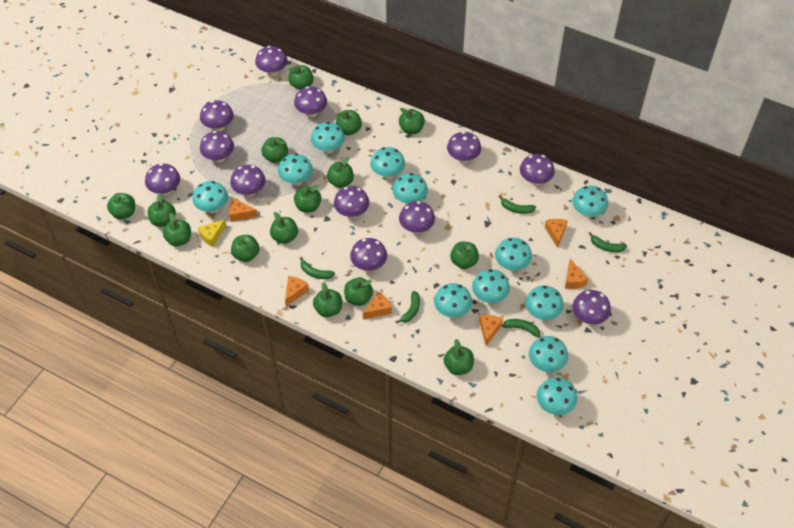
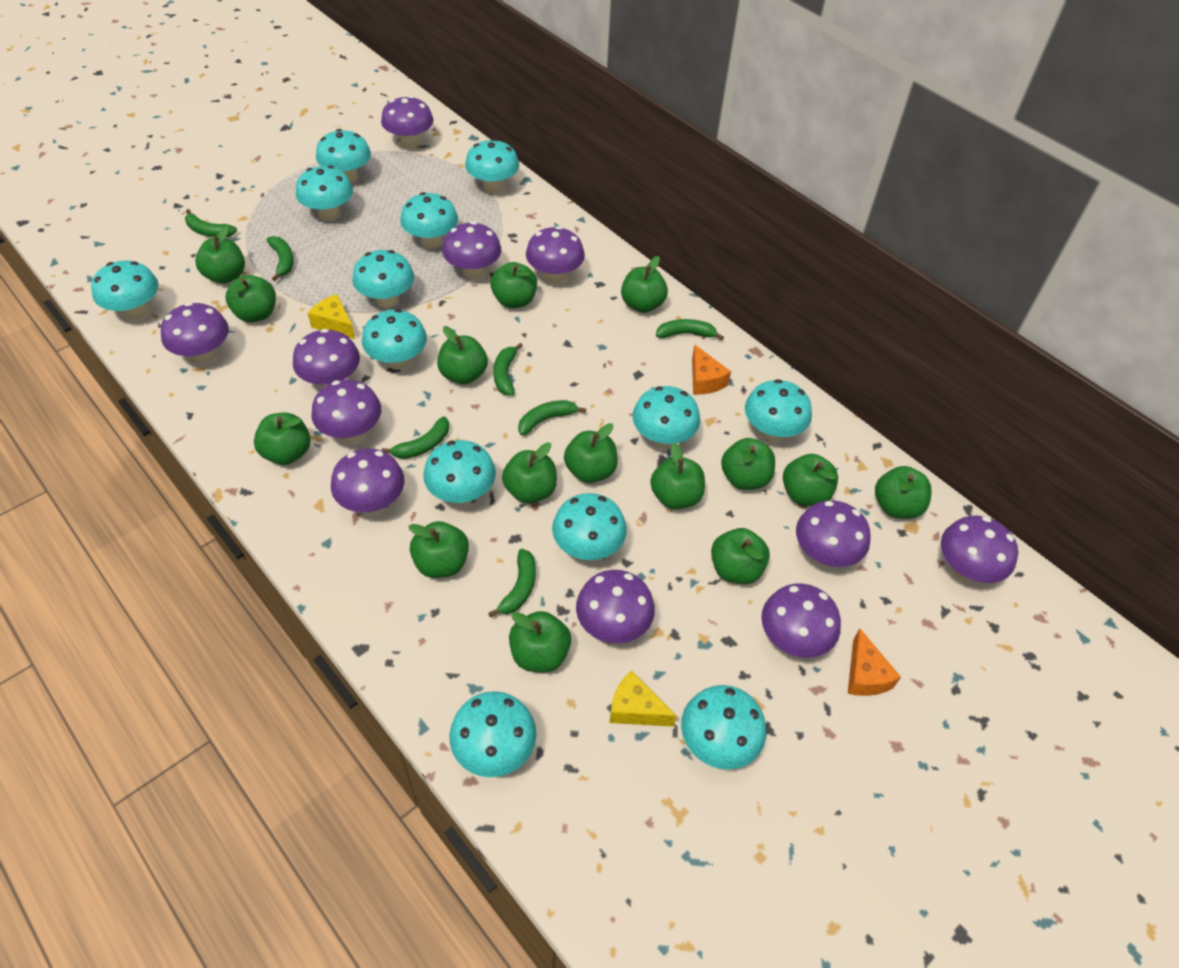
green banana: [300,257,335,279] [395,291,420,324] [499,195,536,214] [502,319,541,338] [589,232,627,252] = 5 -> [185,209,237,237] [267,236,293,281] [382,416,449,459] [488,549,536,617] [493,343,523,396] [518,400,586,436] [656,319,724,340] = 7
orange cheese: [229,198,258,222] [285,276,309,307] [363,292,392,319] [479,314,503,346] [545,219,568,248] [565,259,588,289] = 6 -> [692,344,731,395] [848,628,901,696] = 2
purple mushroom: [145,163,180,196] [200,100,234,131] [200,131,234,163] [230,165,266,197] [255,46,287,76] [294,86,327,117] [334,186,369,218] [350,238,387,271] [399,201,435,234] [447,131,481,163] [520,154,555,186] [573,290,611,324] = 12 -> [161,302,229,364] [293,329,360,388] [311,380,381,443] [331,449,404,514] [381,96,434,148] [442,221,501,279] [526,226,585,284] [576,570,655,643] [761,583,841,658] [796,500,871,567] [941,516,1018,583] = 11
turquoise mushroom: [192,181,228,213] [278,154,313,186] [311,122,345,154] [370,147,405,179] [393,173,428,204] [434,283,472,318] [472,269,510,303] [495,238,532,271] [525,286,564,320] [529,336,568,372] [537,377,577,415] [572,186,608,218] = 12 -> [91,261,158,320] [296,166,353,221] [316,129,371,183] [352,250,414,308] [362,309,427,370] [400,192,458,249] [423,440,496,505] [450,691,537,777] [465,139,519,193] [552,493,627,560] [633,386,700,448] [681,685,766,770] [745,379,812,441] = 13
yellow cheese: [198,219,226,247] = 1 -> [308,294,355,339] [609,670,676,727] = 2

